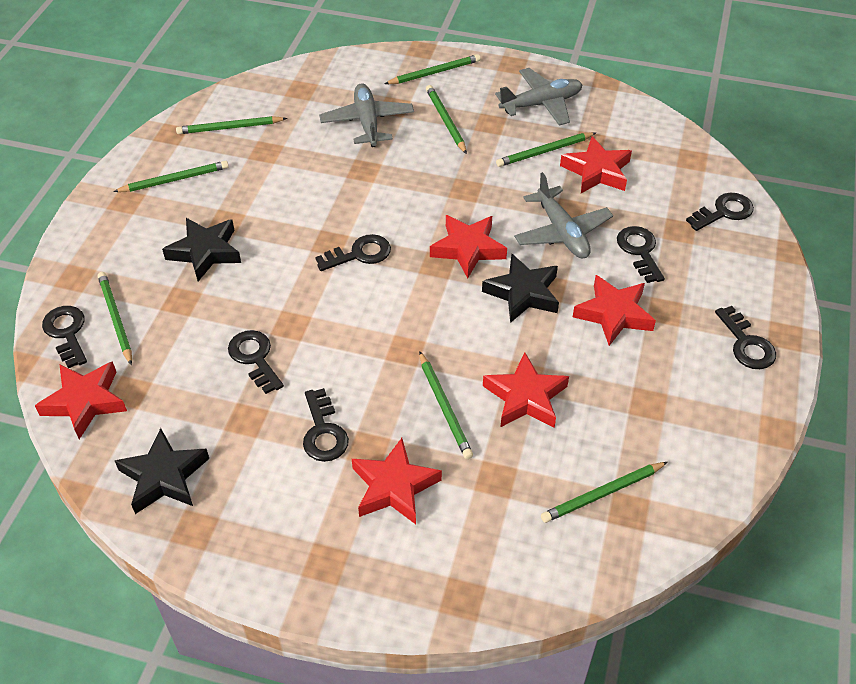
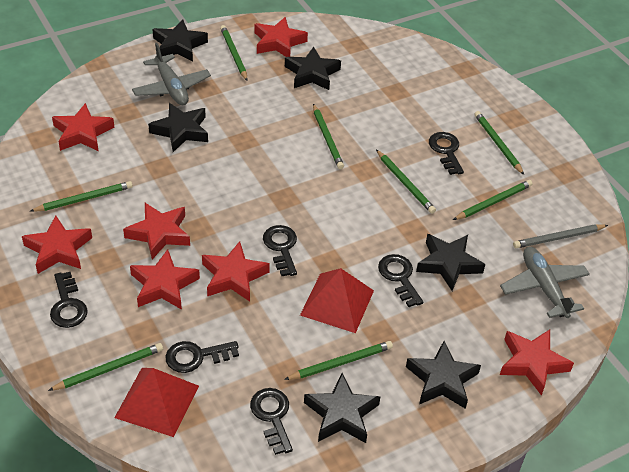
black key: [42,306,87,368] [228,330,284,394] [303,388,349,462] [315,234,391,271] [617,226,665,283] [686,193,754,231] [715,306,776,369] = 7 -> [50,272,88,328] [166,341,239,373] [250,388,293,455] [263,225,297,276] [378,254,423,307] [429,132,464,175] = 6
black star: [115,428,209,514] [162,218,241,281] [482,254,559,323] = 3 -> [148,103,208,152] [153,19,208,62] [285,47,341,90] [304,373,381,443] [406,341,481,409] [416,234,485,291] = 6
grey pencil: none = 0 -> [513,224,608,248] = 1
grey plane: [319,83,414,147] [495,68,582,126] [514,172,613,259] = 3 -> [132,43,211,105] [500,247,590,318] = 2
red pyramid: none = 0 -> [114,368,199,437] [300,268,374,333] = 2
red star: [35,361,127,439] [352,438,442,524] [430,215,507,278] [483,352,569,428] [560,136,632,193] [573,275,656,346] = 6 -> [22,215,92,274] [52,103,114,151] [123,203,190,260] [130,249,200,310] [202,241,270,302] [254,17,308,57] [500,329,574,396] = 7

